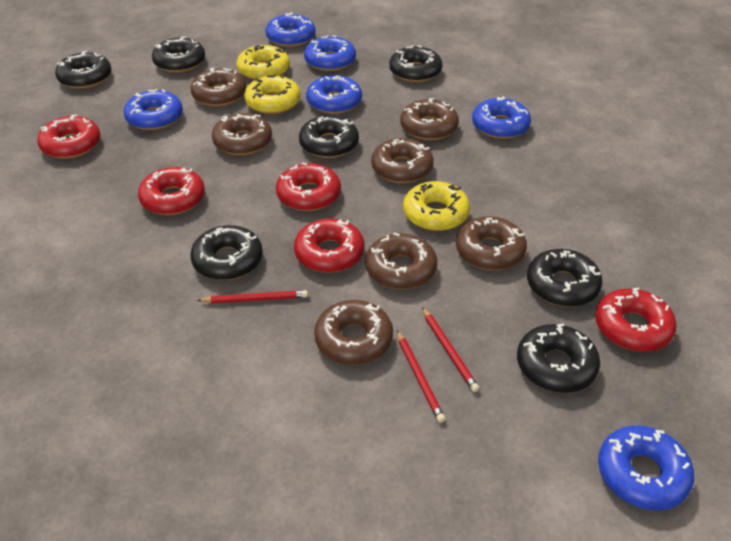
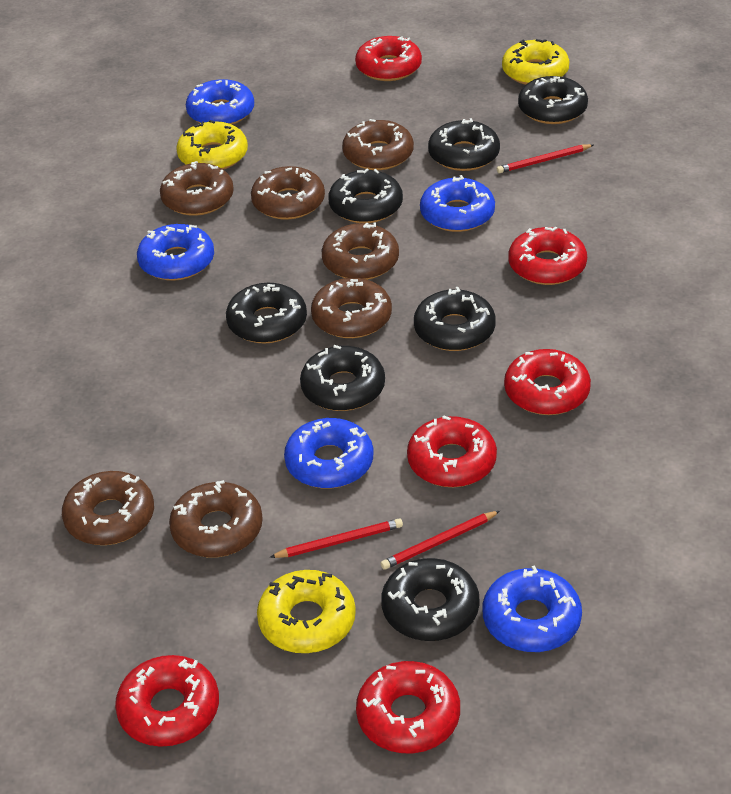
blue donut: [124,89,183,130] [266,13,316,47] [304,35,356,71] [306,75,362,114] [472,96,531,139] [598,425,694,510] = 6 -> [137,224,214,281] [186,79,254,125] [284,418,374,488] [420,175,495,232] [483,565,582,652] = 5
red donut: [37,115,100,159] [138,167,205,215] [276,162,341,211] [294,218,365,273] [595,287,677,352] = 5 -> [115,655,219,747] [355,36,422,81] [356,661,460,753] [407,415,497,487] [504,349,591,415] [508,227,587,285] = 6

